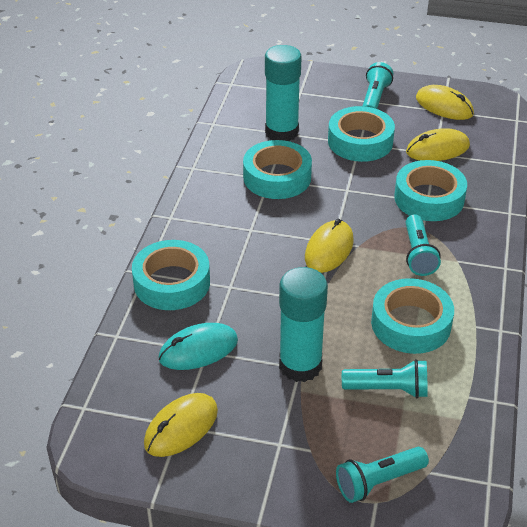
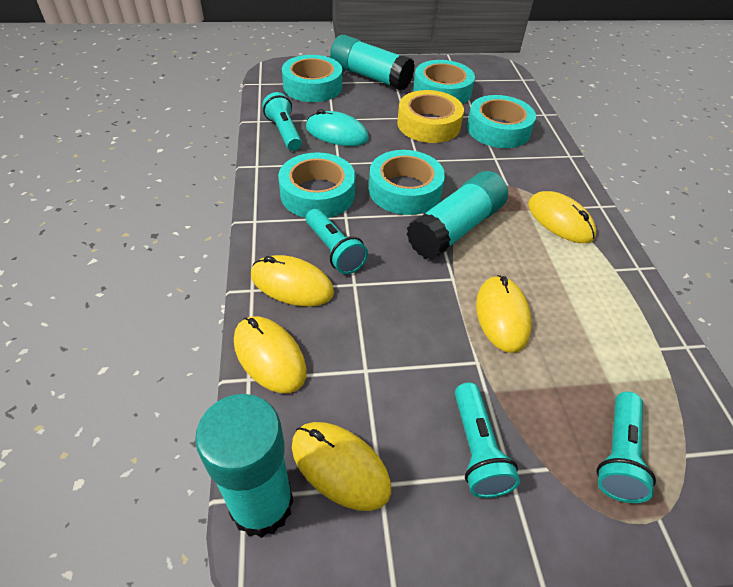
turquoise glue stick: [265,45,302,141] [279,267,328,382] = 2 -> [195,394,294,538] [330,35,415,91] [407,171,508,260] = 3
yellow mouse: [144,393,218,457] [305,219,354,273] [406,128,470,161] [416,85,474,120] = 4 -> [234,316,307,393] [251,255,334,307] [292,422,391,511] [476,275,532,353] [528,191,596,243] = 5
yellow tape: none = 0 -> [397,90,464,143] = 1

